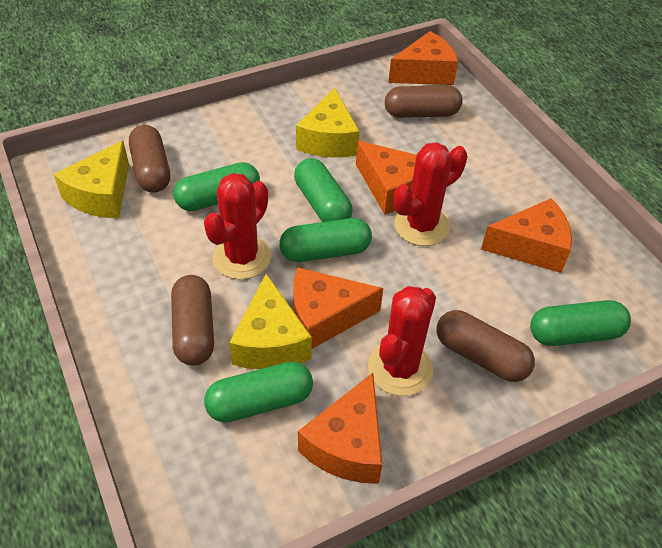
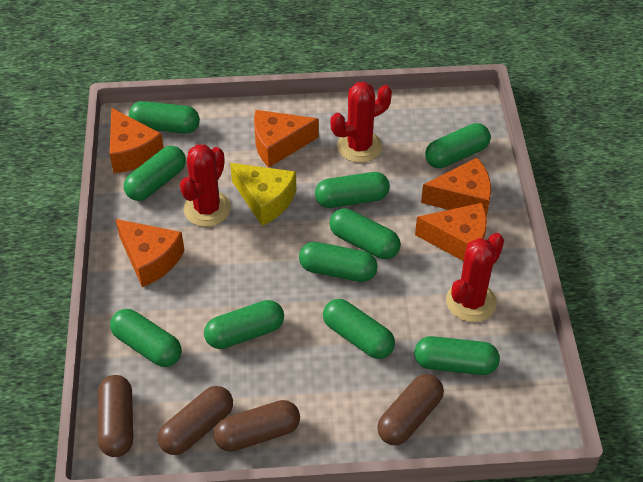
green capsule: [173,162,260,211] [204,362,313,423] [279,218,372,262] [294,158,353,222] [530,300,631,346] = 5 -> [110,309,182,367] [124,146,186,201] [129,101,200,134] [204,300,284,349] [299,242,377,282] [315,172,390,208] [323,299,395,359] [330,209,401,259] [414,336,500,375] [425,123,491,168] = 10
yellow cheese: [53,140,129,218] [229,274,312,369] [296,88,360,157] = 3 -> [230,163,296,226] = 1

